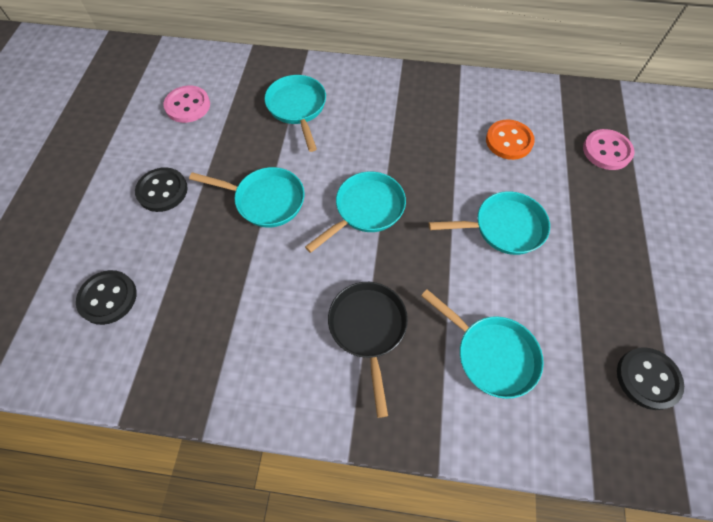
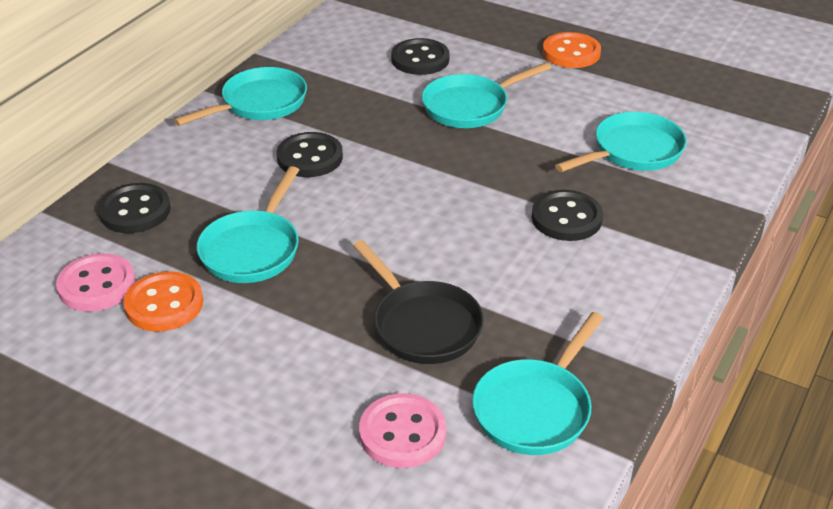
black button: [76,270,137,325] [135,167,188,212] [617,347,684,410] = 3 -> [98,183,171,233] [277,132,343,177] [391,38,450,75] [532,190,603,241] = 4
orange button: [486,119,535,160] = 1 -> [124,271,203,332] [543,32,601,68] = 2

